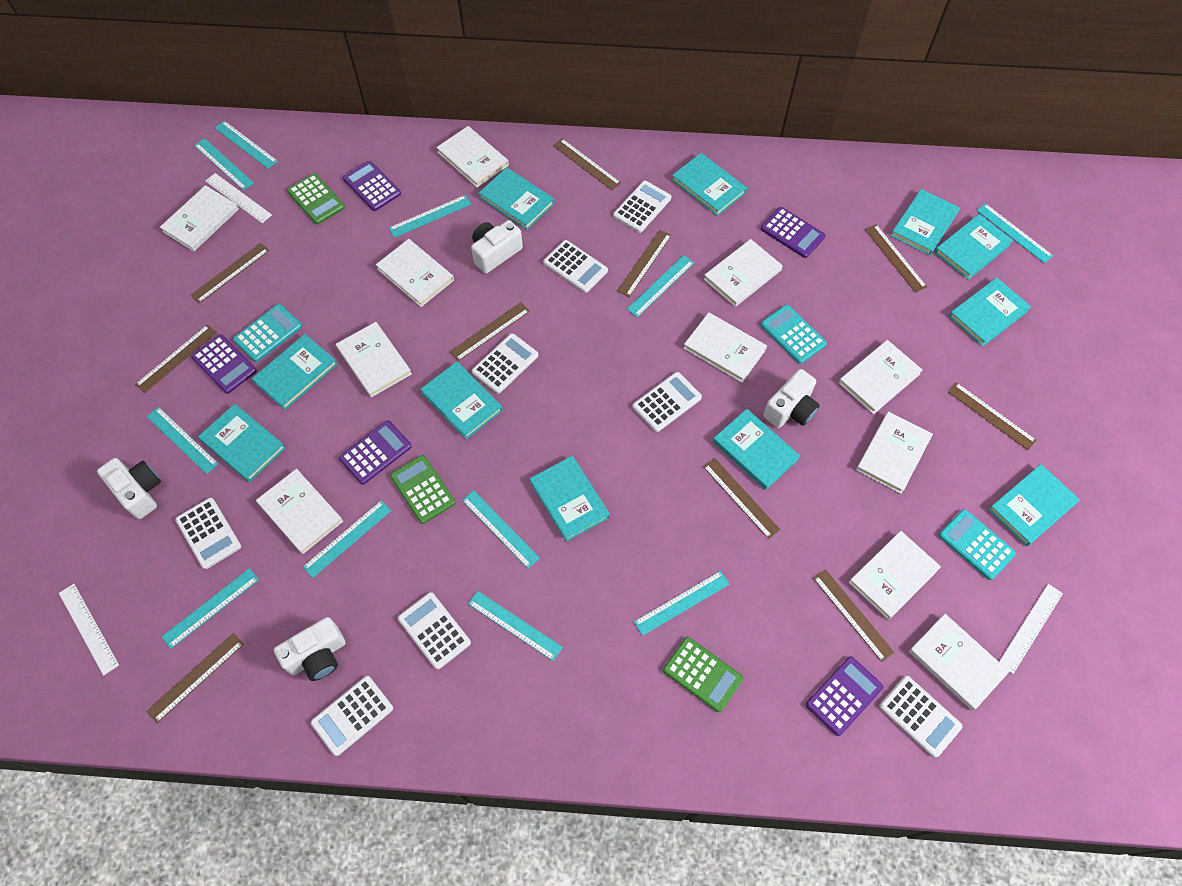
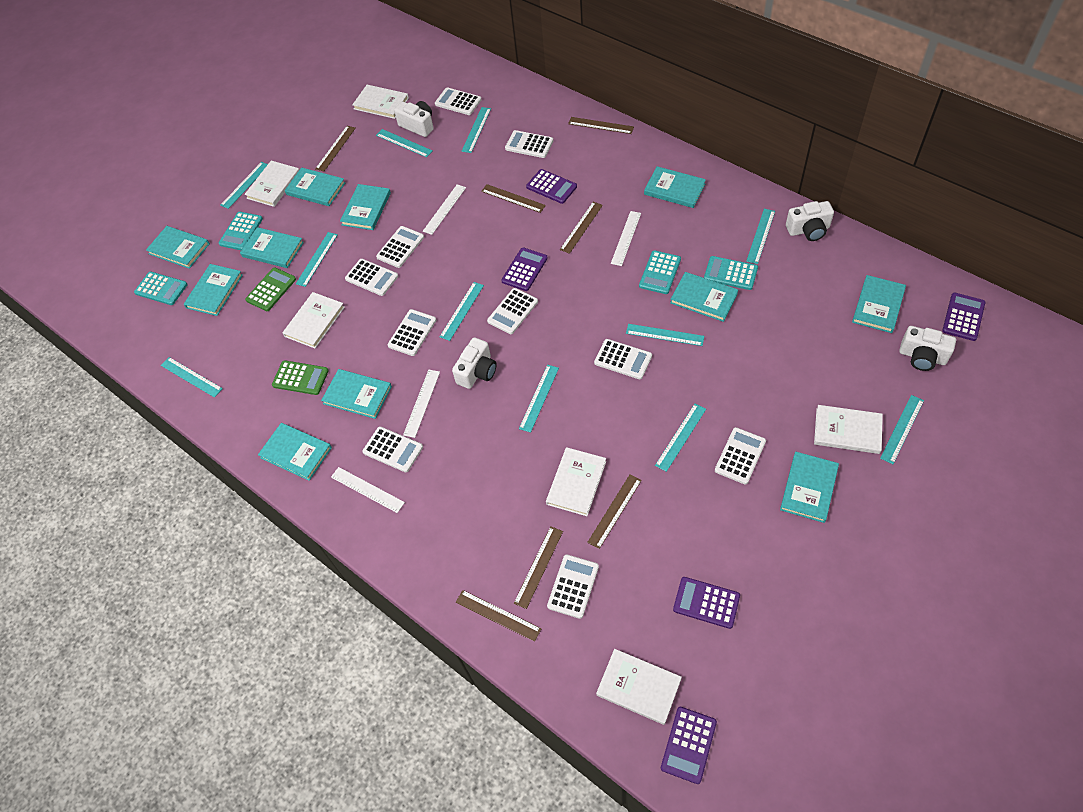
brown ruler: [135,324,217,393] [146,633,244,723] [191,243,269,303] [449,302,530,361] [553,139,621,190] [617,230,672,297] [703,458,780,539] [813,569,895,662] [865,224,927,293] [948,382,1037,450] = 10 -> [315,126,356,171] [456,590,541,642] [481,184,546,213] [514,526,563,609] [560,202,603,254] [568,117,634,134] [587,474,642,549] = 7
green calculator: [287,173,345,225] [390,455,456,524] [663,637,743,712] = 3 -> [245,267,296,311] [272,360,329,395] = 2
turquoise calculator: [233,304,302,362] [761,305,827,364] [939,509,1016,580] = 3 -> [134,272,188,305] [219,212,263,250] [639,250,681,294] [704,256,758,290] = 4
white book: [160,185,239,252] [256,469,343,554] [336,322,412,397] [376,239,454,307] [436,126,509,187] [684,312,767,383] [704,239,783,307] [839,340,923,414] [849,531,941,620] [856,411,933,494] [909,614,1009,711] = 11 -> [244,161,299,207] [282,292,345,348] [352,85,409,119] [546,447,606,516] [596,649,682,725] [814,405,883,454] = 6
white calculator: [175,498,241,569] [311,676,393,756] [398,592,471,670] [472,333,538,394] [543,240,608,293] [613,181,671,233] [633,372,702,432] [879,676,963,758] = 8 -> [345,259,398,296] [362,427,423,472] [376,226,424,268] [387,309,436,356] [435,87,482,115] [487,288,538,334] [505,130,553,158] [547,554,599,619] [594,339,652,379] [715,427,766,484] = 10
white ruler: [59,584,119,676] [205,173,272,223] [999,584,1063,674] = 3 -> [331,467,405,513] [403,370,440,438] [423,184,466,235] [611,211,641,266] = 4

